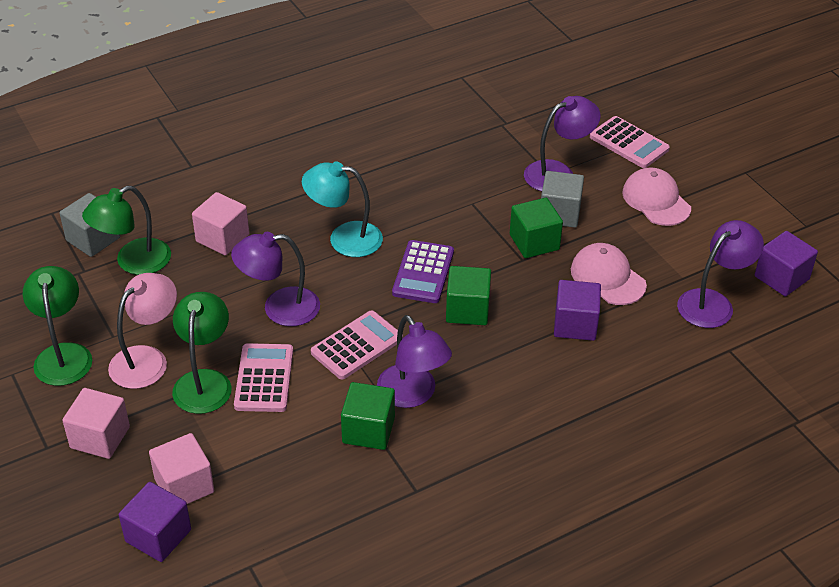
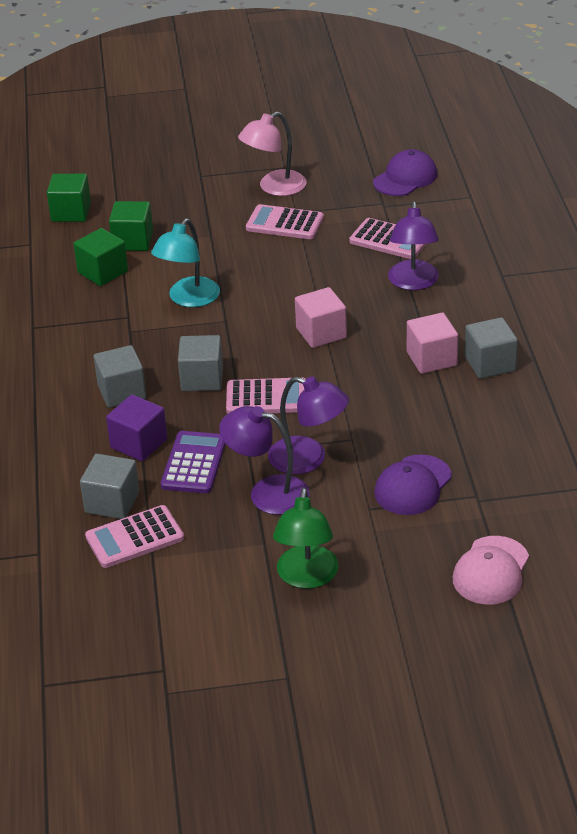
green lamp: [23,266,92,386] [82,186,171,275] [172,292,232,414] = 3 -> [273,487,339,589] = 1
grey cube: [60,193,120,257] [541,171,584,228] = 2 -> [80,454,140,519] [94,345,146,408] [178,335,223,391] [465,317,518,379] = 4
pink calculator: [234,343,293,412] [311,311,403,379] [590,116,670,168] = 3 -> [85,505,184,568] [226,377,306,414] [246,204,324,239] [349,218,426,259] = 4
pink cap: [571,243,647,305] [622,167,691,226] = 2 -> [453,536,529,605] = 1
pink cube: [62,388,130,459] [149,433,214,504] [192,192,249,255] = 3 -> [295,287,347,348] [407,313,458,374] = 2
purple cap: none = 0 -> [373,149,437,196] [374,454,452,515] = 2
purple cube: [119,482,191,562] [554,280,601,341] [755,231,818,296] = 3 -> [106,395,167,461] = 1
purple lamp: [231,232,320,326] [377,315,452,408] [524,96,601,191] [677,220,764,328] = 4 -> [219,406,310,515] [268,377,349,474] [388,202,439,290] = 3

